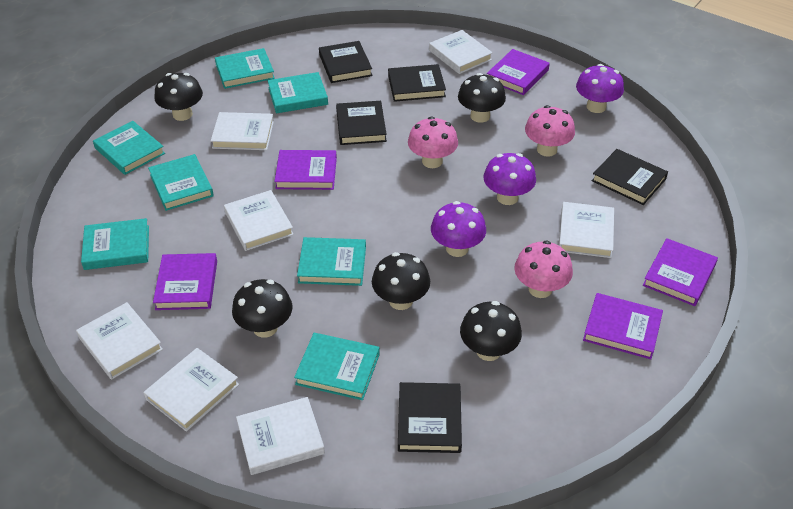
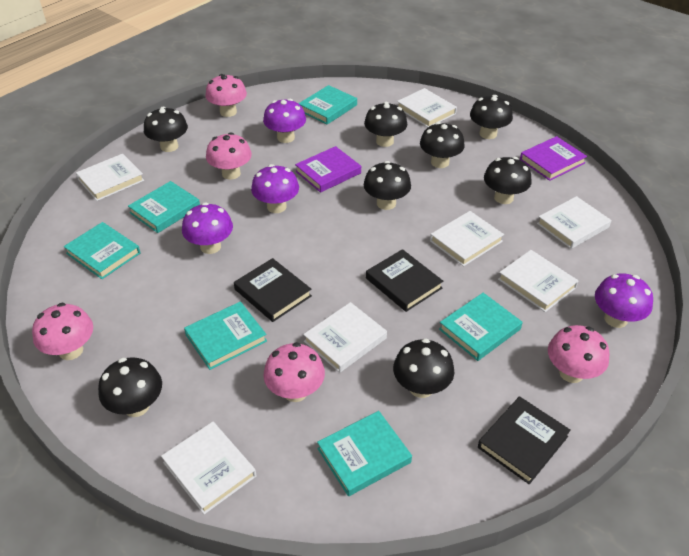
black book: [319,41,372,83] [336,101,387,145] [388,64,446,102] [398,382,462,453] [592,149,668,205] = 5 -> [234,258,312,322] [366,249,443,312] [478,396,571,484] = 3
black mushroom: [155,73,203,121] [232,279,292,338] [372,252,430,310] [458,73,506,123] [460,301,522,361] = 5 -> [98,357,162,417] [144,107,188,152] [364,102,407,147] [364,161,411,210] [393,338,454,398] [420,122,465,168] [470,95,513,139] [484,157,532,204] = 8
pink mushroom: [408,117,458,168] [514,240,573,298] [525,105,575,157] = 3 -> [32,303,93,360] [205,74,247,117] [206,132,252,180] [264,342,325,402] [548,325,610,383] = 5
purple book: [153,253,217,310] [274,150,337,190] [487,49,550,95] [583,293,663,359] [643,238,718,306] = 5 -> [295,146,361,193] [520,136,587,181] = 2
purple mushroom: [431,201,486,257] [483,153,536,205] [576,64,624,113] = 3 -> [182,203,233,254] [251,164,299,213] [263,99,306,143] [595,273,653,328] = 4
turquoise book: [81,218,149,270] [93,121,165,175] [148,154,214,211] [215,48,275,89] [268,72,328,113] [294,333,380,400] [297,237,366,286] = 7 -> [64,222,140,279] [128,181,200,233] [184,302,267,370] [298,85,357,125] [317,411,412,496] [439,293,522,361] = 6

